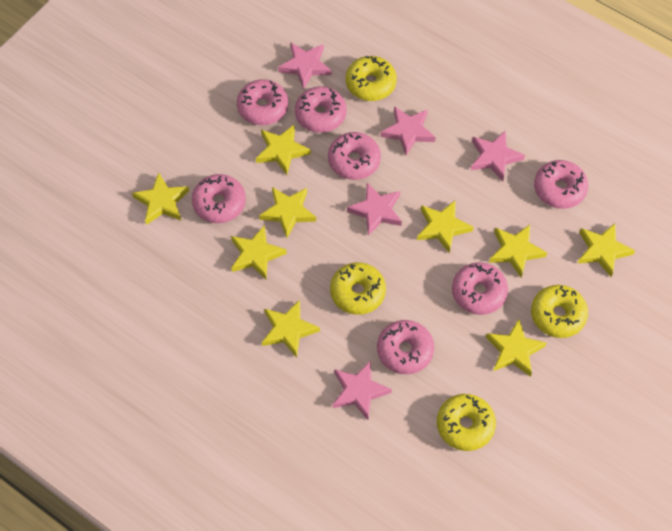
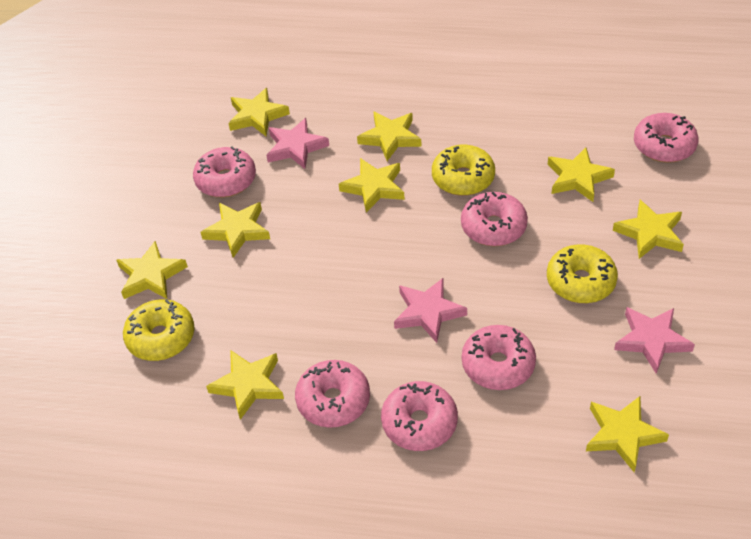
pink donut: [192,174,246,223] [237,79,288,125] [295,86,347,133] [328,132,381,180] [377,320,434,374] [452,262,508,315] [534,160,588,209] = 7 -> [193,146,256,197] [295,360,370,428] [381,381,458,451] [461,192,528,246] [462,325,536,390] [634,113,699,163] = 6
pink star: [278,43,331,89] [333,360,392,420] [347,183,402,236] [380,106,436,155] [471,130,525,181] = 5 -> [267,118,329,169] [394,278,467,343] [614,307,695,373] = 3
yellow donut: [330,262,386,315] [346,56,397,101] [437,394,496,451] [531,285,588,338] = 4 -> [123,299,195,361] [432,145,495,196] [547,244,618,303] = 3

